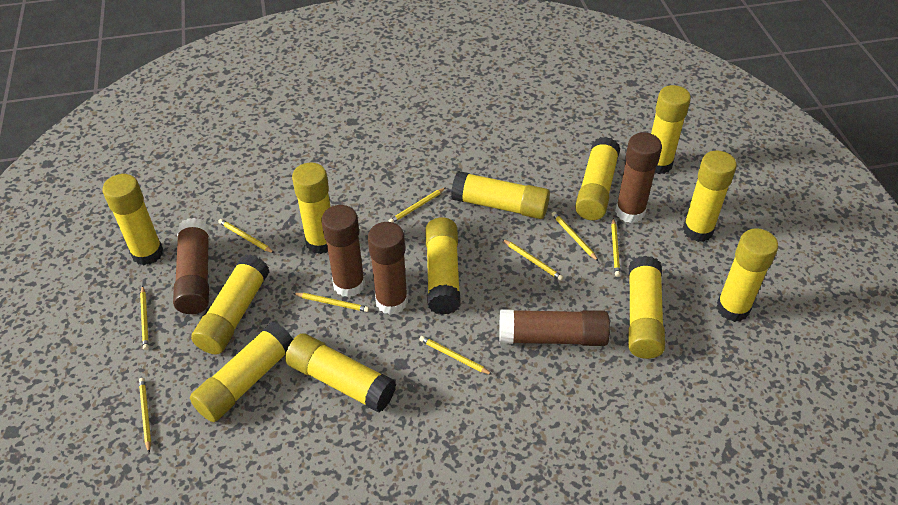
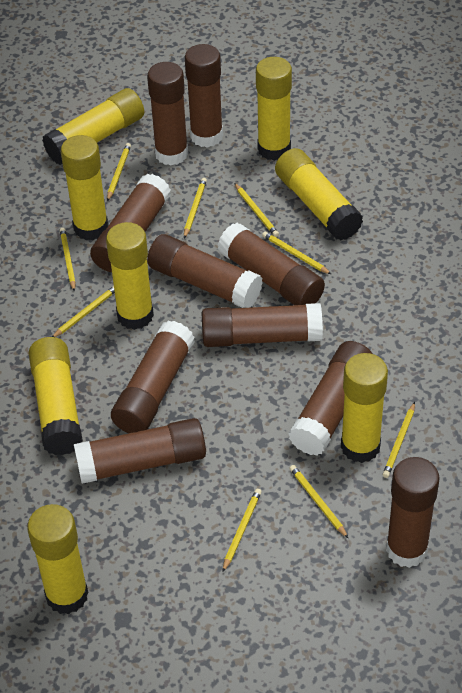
brown glue stick: [173,218,210,314] [321,205,365,298] [368,222,408,315] [499,309,610,346] [615,132,662,223] = 5 -> [74,418,206,484] [90,174,171,272] [111,321,195,433] [147,62,188,166] [147,234,263,308] [185,44,223,148] [202,303,323,347] [218,223,325,305] [288,341,372,456] [386,457,440,568] = 10
yellow glue stick: [102,174,163,265] [190,322,293,422] [191,254,270,355] [285,333,396,413] [292,163,330,254] [425,217,461,315] [451,171,550,219] [575,137,620,220] [628,256,665,359] [651,85,691,174] [683,151,737,242] [716,228,778,322] = 12 -> [27,504,88,614] [29,337,83,455] [42,88,144,165] [61,135,108,240] [106,222,154,330] [256,57,292,161] [275,148,363,241] [341,353,388,463] = 8

